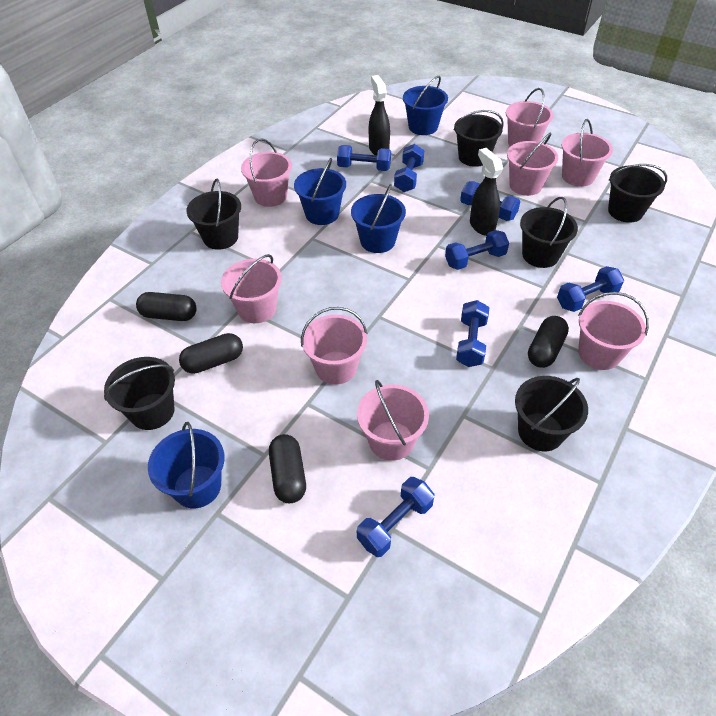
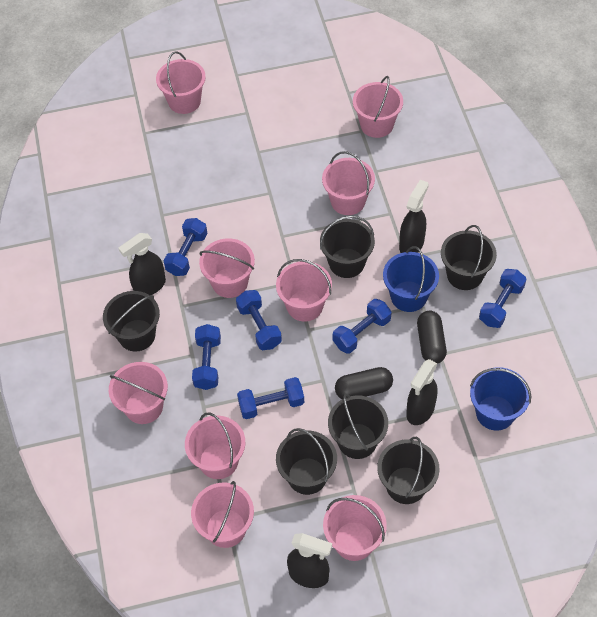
black capsule: [136,292,197,321] [179,333,243,374] [269,434,306,503] [528,316,569,368] = 4 -> [335,367,393,399] [417,311,447,364] = 2
black spray bottle: [369,75,390,155] [470,148,503,236] = 2 -> [119,233,166,295] [287,533,332,588] [399,180,429,253] [406,359,438,425] = 4
blue bucket: [148,422,225,508] [294,158,346,225] [351,184,406,253] [403,76,448,135] = 4 -> [383,246,439,312] [470,367,531,431] = 2
blue dumbbell: [337,145,391,171] [357,477,435,557] [394,144,424,192] [445,230,509,270] [456,300,489,367] [460,181,520,221] [557,266,624,312] = 7 -> [164,218,208,276] [192,324,221,390] [236,290,282,350] [237,377,304,419] [333,299,392,354] [479,269,527,328] = 6
pink bucket: [221,254,282,323] [241,138,292,207] [301,307,367,385] [357,380,429,461] [506,88,554,147] [507,132,558,196] [562,119,613,187] [578,292,649,370] = 8 -> [109,362,168,424] [156,51,206,114] [185,412,245,479] [191,481,254,548] [199,238,255,298] [276,259,332,322] [322,151,375,215] [323,495,387,561] [353,76,403,138] = 9

